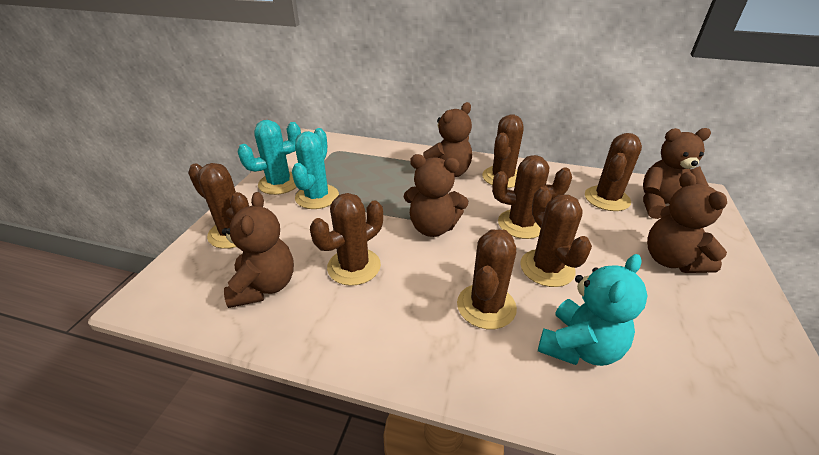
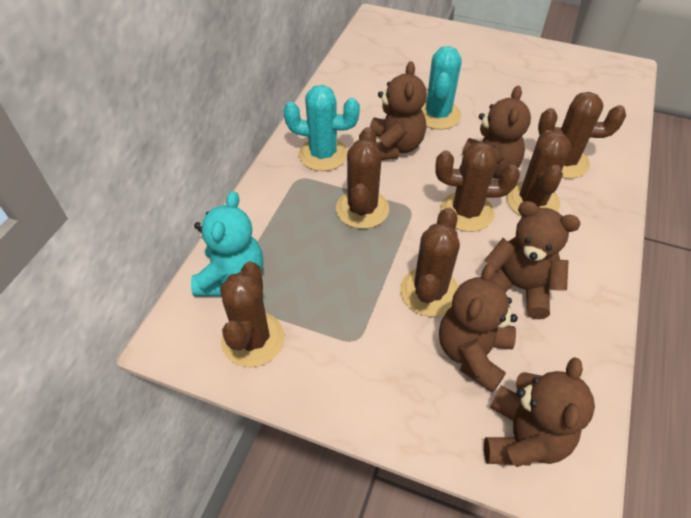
brown cactus: [188,163,249,249] [310,193,383,286] [457,229,517,329] [482,114,524,188] [492,155,572,239] [520,187,592,287] [585,133,642,211] = 7 -> [220,262,284,367] [336,127,389,229] [400,208,460,317] [435,142,520,232] [506,130,571,216] [538,92,626,179] = 6

